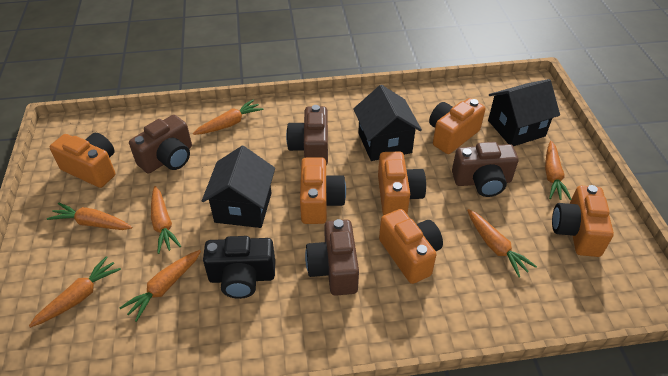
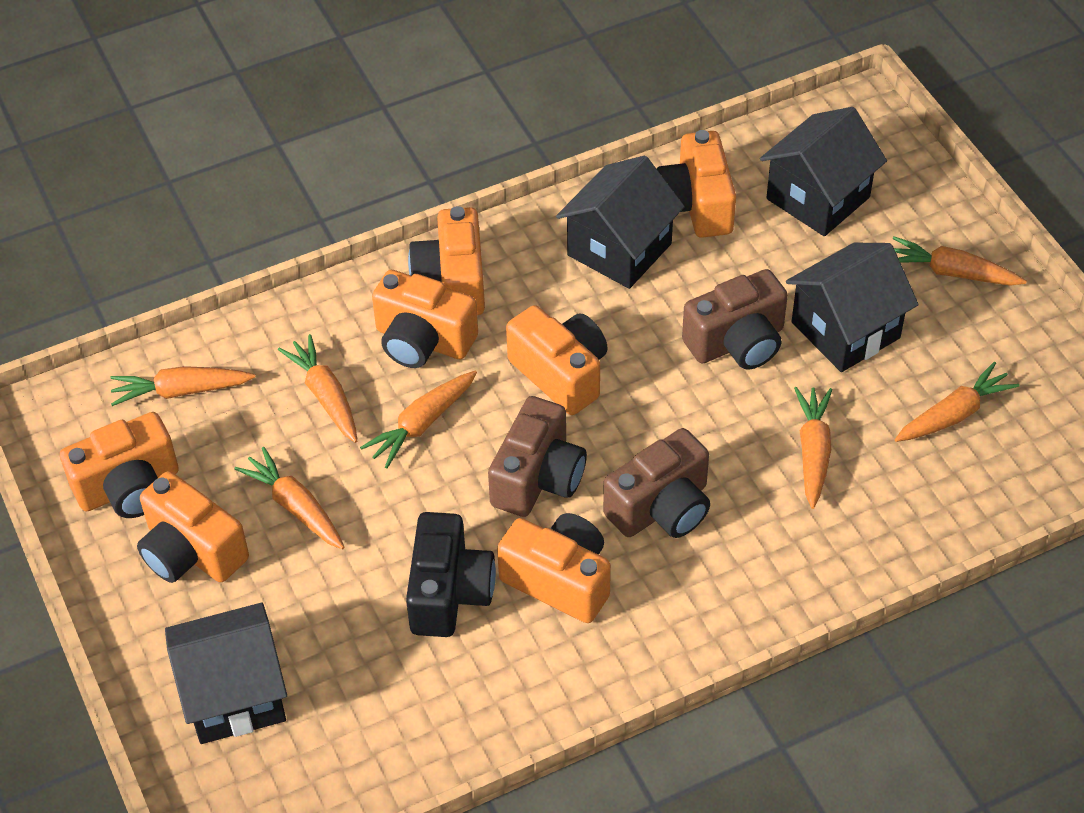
black house: [202,146,275,228] [353,85,422,161] [488,79,560,146] = 3 -> [165,603,287,744] [556,156,685,289] [760,107,887,236] [786,243,919,372] = 4
brown camera: [129,115,192,173] [286,105,328,165] [305,219,359,296] [452,142,518,197] = 4 -> [488,396,587,517] [603,428,710,538] [682,269,788,370] = 3
orange camera: [50,133,115,188] [300,157,346,224] [378,151,426,216] [379,209,443,284] [429,98,486,154] [552,185,614,257] = 6 -> [60,412,179,518] [137,471,249,583] [372,270,478,368] [408,206,485,315] [497,513,611,623] [506,305,608,415] [657,130,736,238] = 7

